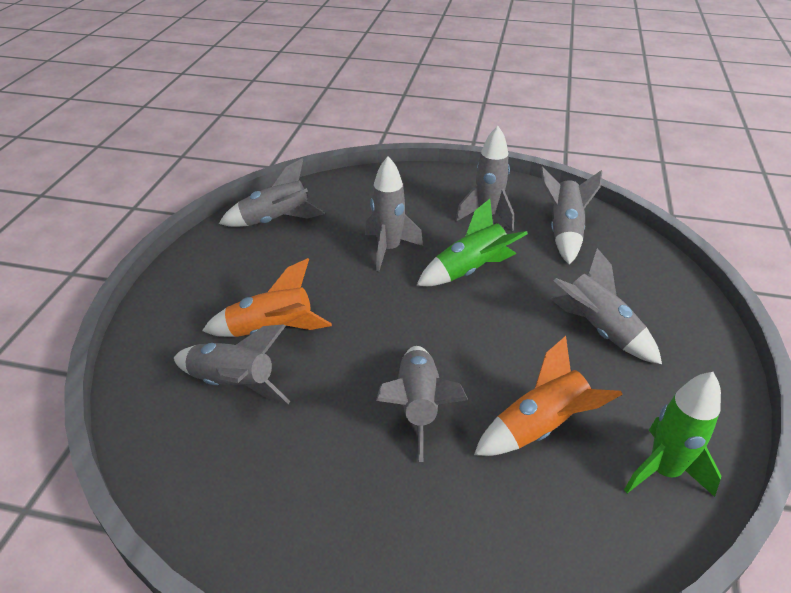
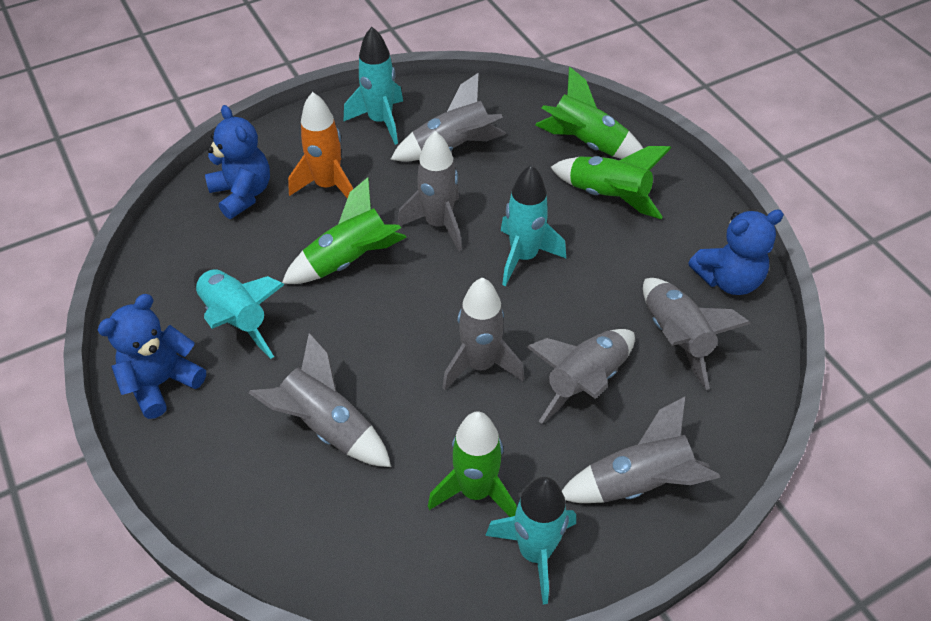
blue teddy bear: none = 0 -> [98,294,206,419] [205,105,270,219] [689,210,784,295] = 3
green rocket: [416,199,528,286] [624,372,721,497] = 2 -> [282,177,407,284] [428,411,517,517] [535,66,643,159] [551,146,671,219] = 4
orange rocket: [202,258,332,337] [474,336,623,456] = 2 -> [288,92,353,199] = 1
turquoise rocket: none = 0 -> [194,268,285,359] [343,27,403,145] [485,477,576,604] [501,165,566,286] = 4

